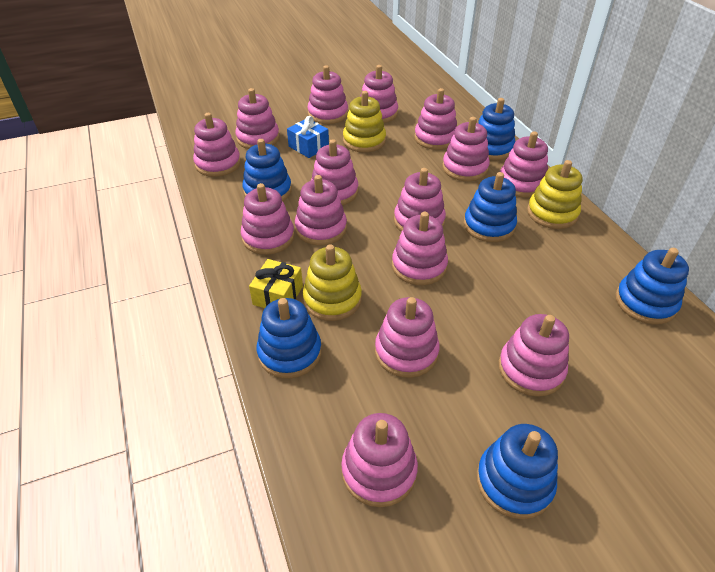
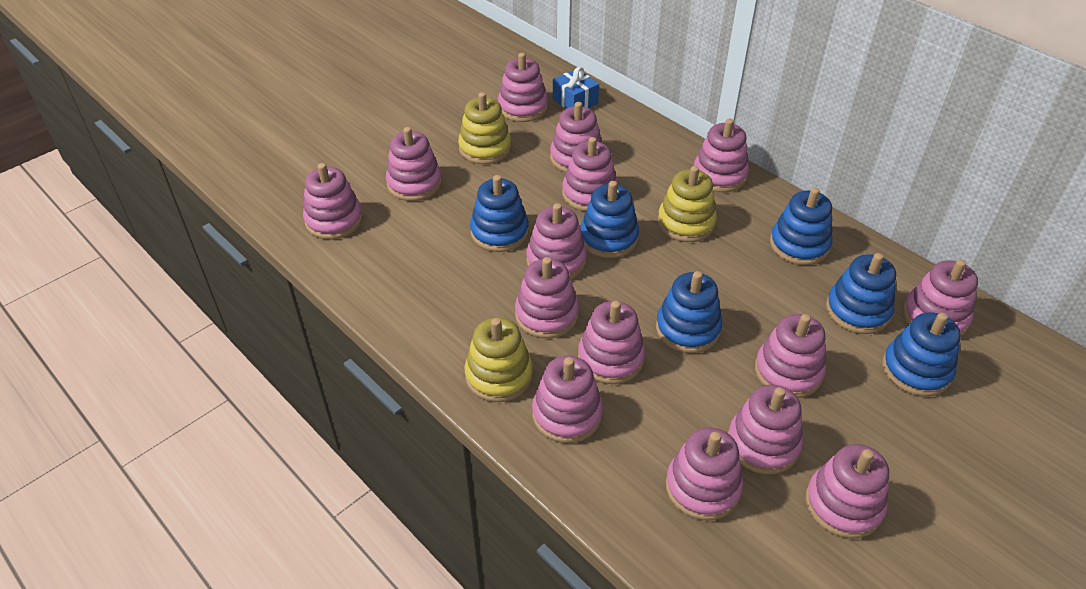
yellow gift: [249,259,303,308] = 1 -> none = 0

